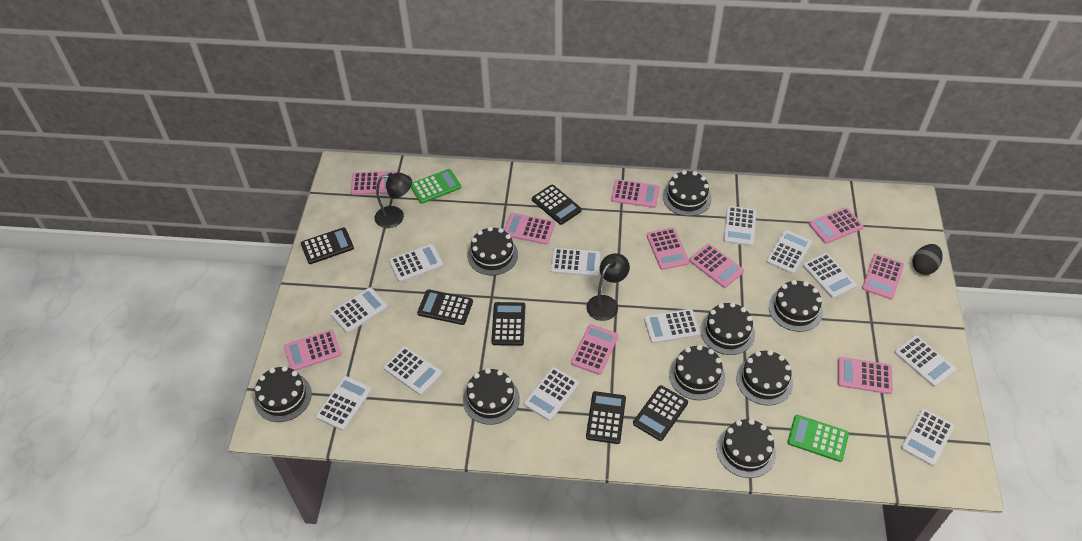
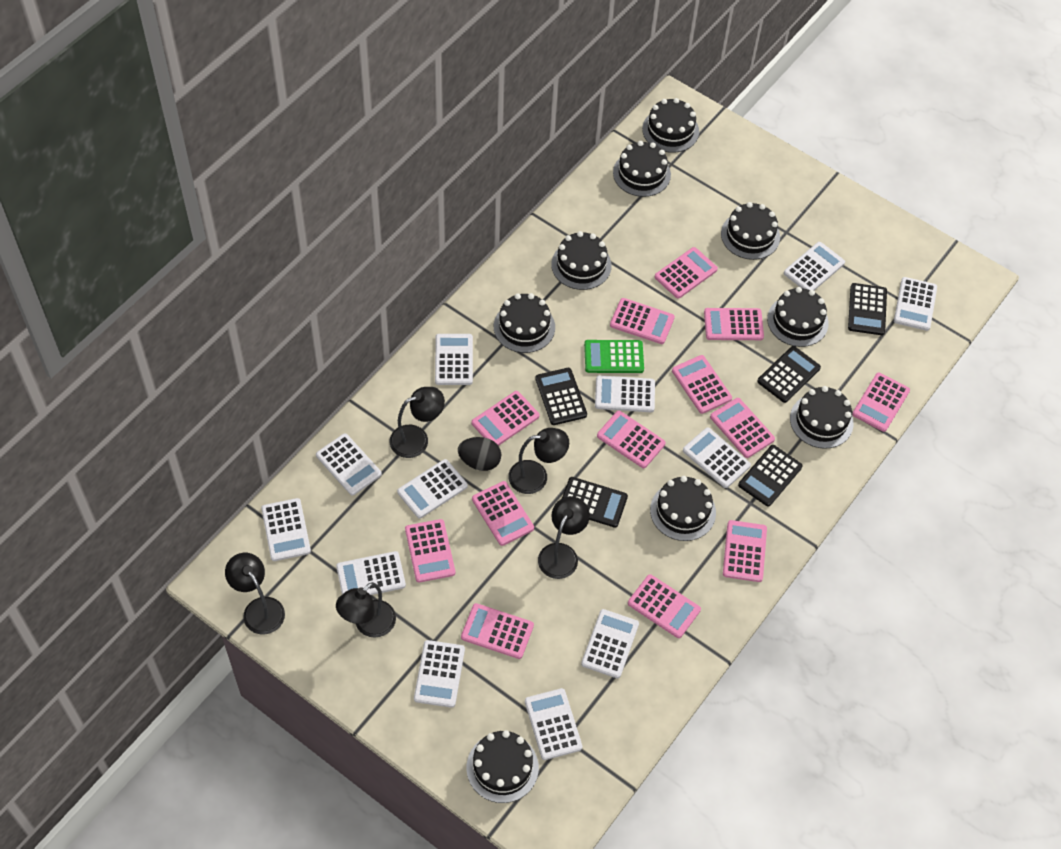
black calculator: [301,227,354,264] [417,289,473,325] [491,302,525,346] [532,185,582,225] [586,391,626,444] [633,385,688,441] = 6 -> [535,368,587,425] [562,477,628,527] [738,445,803,507] [757,346,821,403] [848,283,887,335] = 5
black lamp: [374,173,412,228] [586,253,630,321] = 2 -> [225,553,285,634] [336,582,396,638] [390,387,445,458] [508,428,569,494] [538,496,590,579] = 5
green calculator: [411,169,461,204] [787,415,849,462] = 2 -> [584,340,644,373] = 1
pink calculator: [284,330,341,371] [351,171,397,195] [504,213,555,245] [571,324,619,375] [611,179,660,208] [647,228,689,270] [689,244,744,288] [809,207,864,244] [838,357,893,394] [862,254,904,300] = 10 -> [405,519,455,582] [461,603,534,659] [472,391,539,446] [472,481,534,546] [597,411,666,468] [610,298,675,344] [628,574,701,638] [655,247,718,299] [672,355,732,414] [704,308,764,340] [710,398,775,458] [723,520,767,582] [852,373,910,432] = 13

